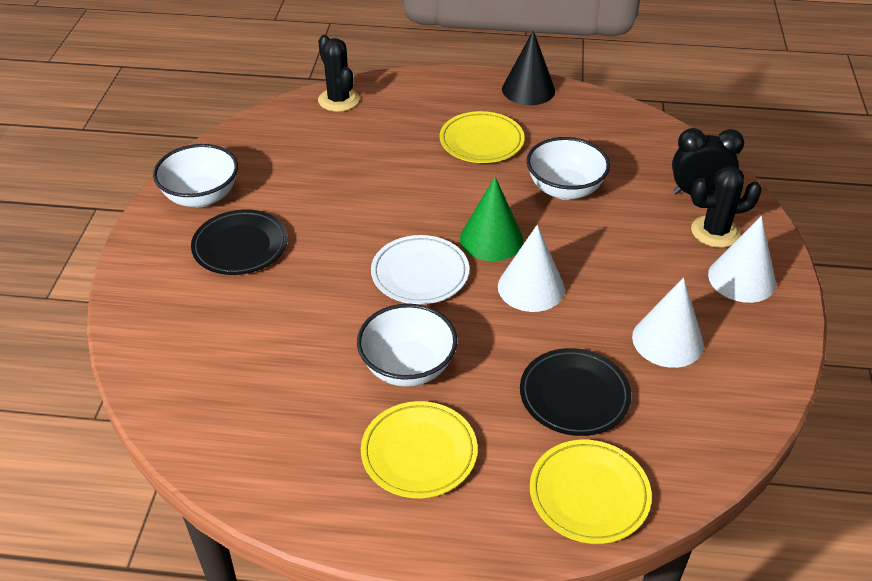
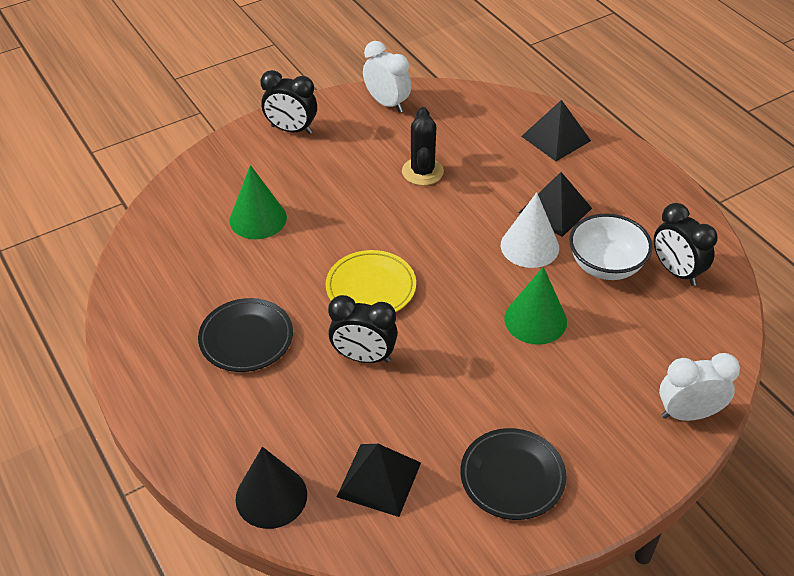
black cactus: [318,35,360,112] [691,166,762,248] = 2 -> [402,107,444,186] = 1
black clock: [672,128,744,195] = 1 -> [260,70,317,134] [328,295,398,363] [654,203,717,286] = 3
black pyramid: none = 0 -> [337,444,421,517] [519,172,592,237] [521,100,591,161] = 3
green cone: [460,177,523,261] = 1 -> [230,165,287,239] [504,267,567,345] = 2
white bowl: [153,144,238,207] [357,304,457,387] [526,137,610,200] = 3 -> [569,213,653,280] = 1
white clock: none = 0 -> [363,41,411,113] [659,353,740,421] = 2
white cone: [498,225,565,312] [632,278,704,368] [708,216,776,303] = 3 -> [501,192,559,268] = 1
white plate: [371,235,469,304] = 1 -> none = 0
yellow plate: [361,401,478,498] [440,111,525,163] [530,440,652,544] = 3 -> [326,250,416,312] = 1

